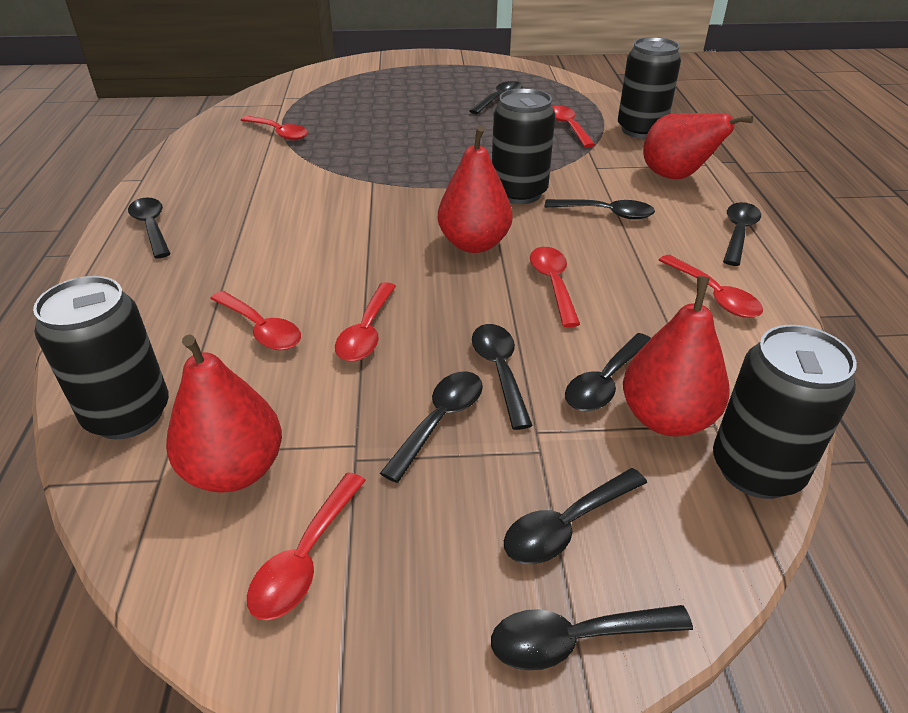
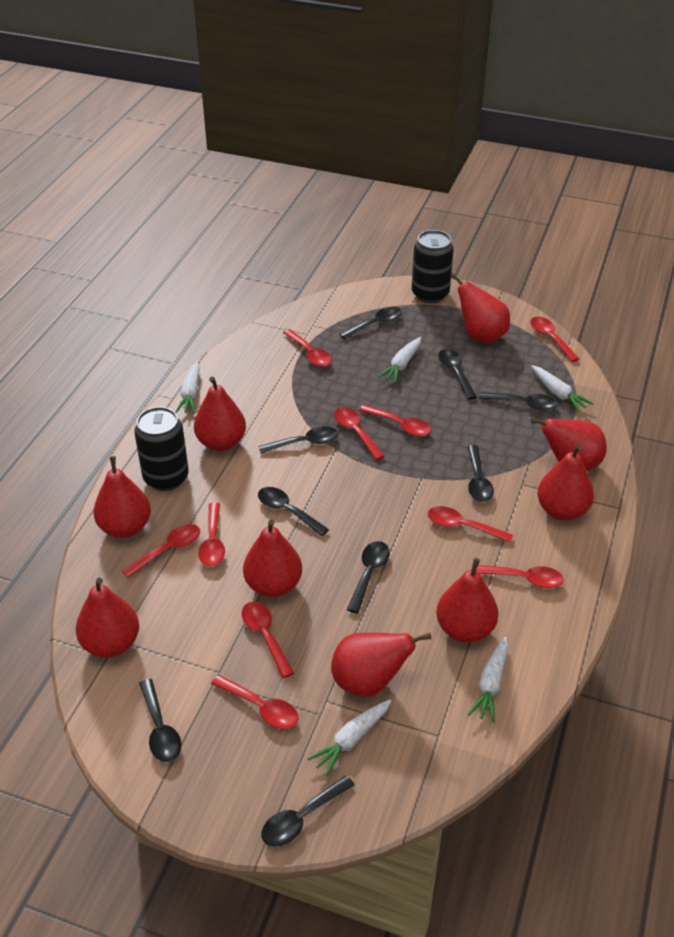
black can: [33,276,169,439] [492,88,555,204] [618,37,681,139] [713,325,857,499] = 4 -> [134,407,189,491] [412,230,454,303] = 2
red pear: [166,334,282,493] [438,125,513,253] [623,276,730,436] [643,113,753,179] = 4 -> [76,578,139,658] [93,456,151,538] [194,377,246,451] [243,520,302,597] [331,633,431,697] [436,558,498,643] [450,273,510,343] [530,418,607,471] [537,445,594,521] = 9
red spoon: [210,291,301,350] [241,116,308,140] [247,472,366,620] [335,282,396,361] [530,247,580,327] [552,105,595,148] [659,255,763,318] = 7 -> [122,524,200,578] [198,502,225,566] [211,675,298,729] [242,601,294,678] [283,329,332,367] [334,407,384,460] [359,405,431,436] [428,506,513,543] [471,564,564,588] [530,317,579,362] = 10
white carrot: none = 0 -> [175,361,200,413] [307,700,391,776] [378,337,421,383] [468,637,508,722] [531,365,593,412] = 5

